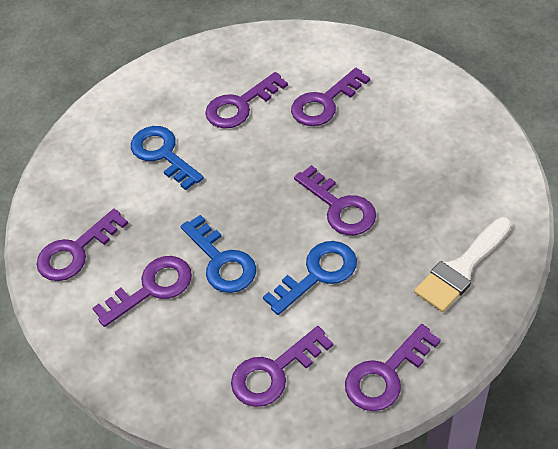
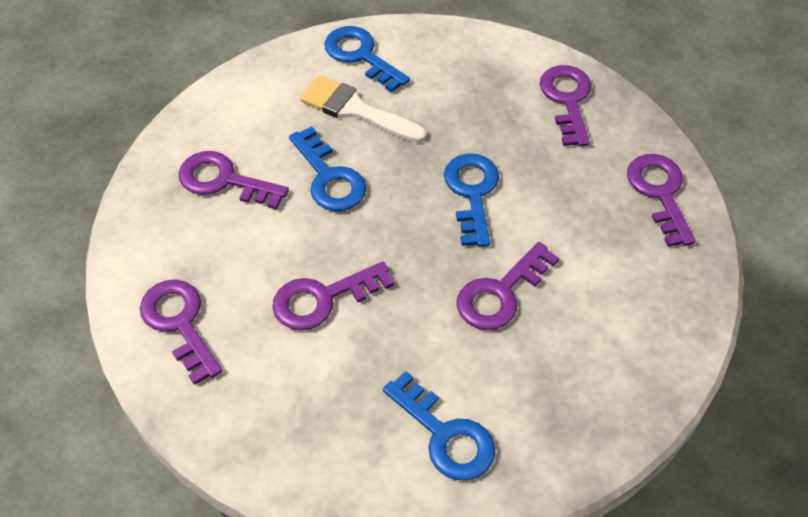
blue key: [131,126,204,190] [181,215,256,293] [263,241,357,315] = 3 -> [289,127,366,211] [324,26,410,93] [383,371,495,481] [444,154,499,247] = 4
purple key: [37,209,128,281] [92,256,192,327] [205,72,288,129] [231,326,333,407] [291,68,370,126] [294,165,376,235] [345,324,441,411] = 7 -> [140,280,222,385] [178,151,289,209] [272,261,394,331] [457,242,559,330] [540,65,592,146] [627,154,696,247] = 6

